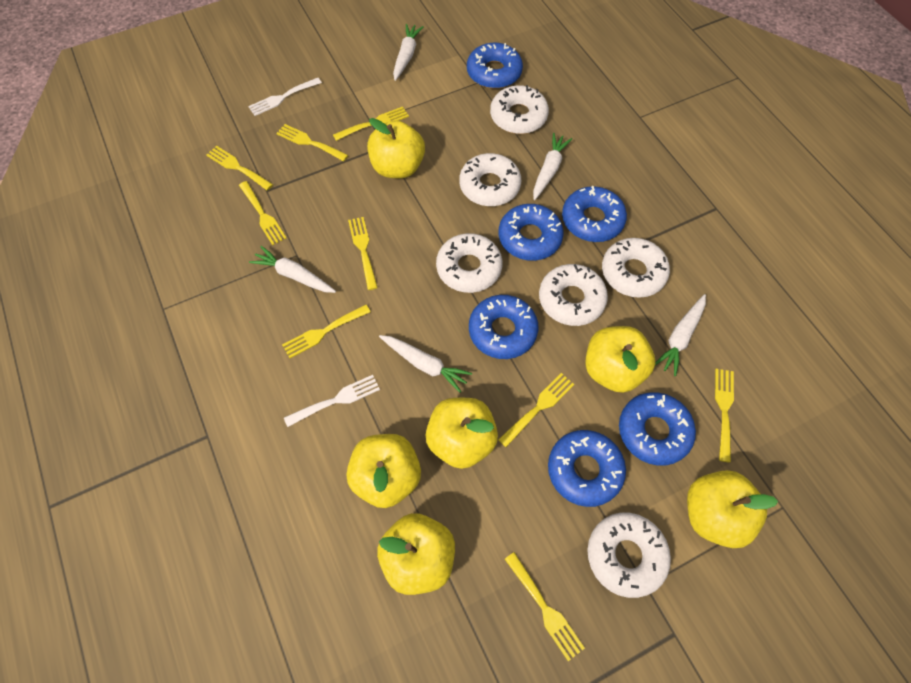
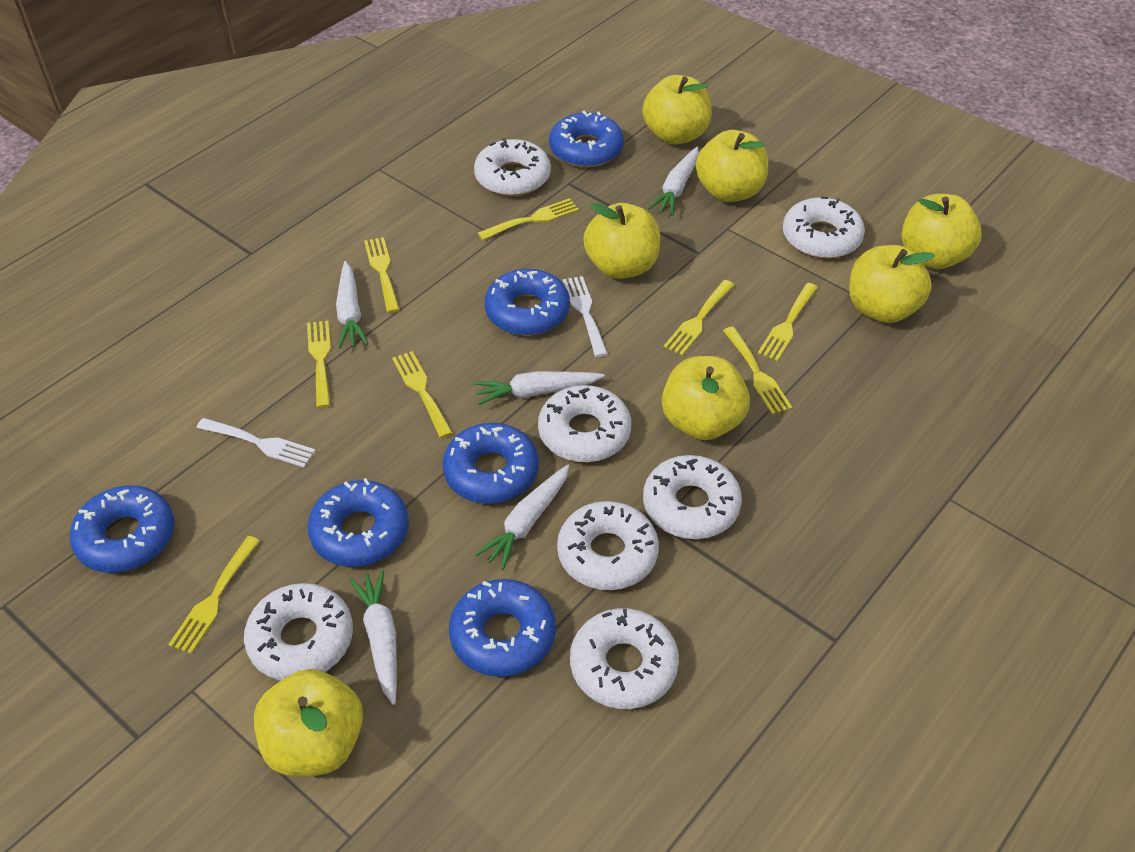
white donut: [436,233,502,293] [459,153,521,206] [490,85,549,134] [539,264,608,326] [587,512,671,598] [602,238,670,298] = 6 -> [244,583,353,680] [474,138,551,196] [538,385,631,462] [557,501,659,590] [570,608,679,709] [643,455,742,539] [783,196,865,259] = 7
yellow apple: [347,434,421,508] [367,118,425,179] [377,513,455,595] [426,398,498,469] [585,326,655,393] [687,470,778,548] = 6 -> [254,669,363,776] [583,203,660,279] [642,75,712,145] [662,356,750,440] [696,130,768,202] [849,245,935,323] [901,194,982,269] = 7
yellow fork: [206,146,273,191] [239,181,287,245] [276,124,348,161] [282,305,371,358] [333,106,409,141] [348,217,378,290] [498,373,575,447] [505,552,585,661] [715,369,734,463] = 9 -> [168,536,260,654] [307,321,331,408] [364,237,400,313] [392,351,453,438] [478,198,579,240] [664,280,734,355] [723,327,792,415] [758,283,818,361] = 8

